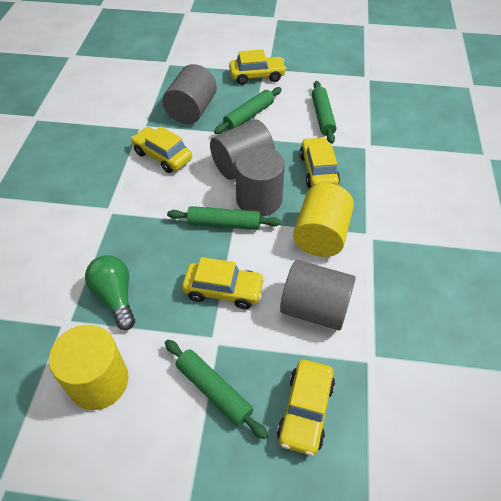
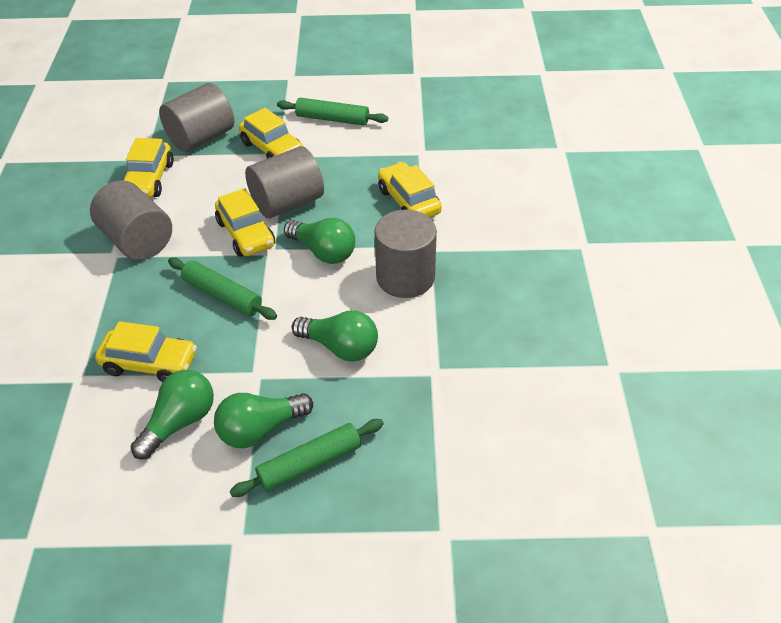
green light bulb: [85,255,135,330] = 1 -> [131,370,214,460] [214,393,313,448] [284,218,355,264] [291,310,378,362] = 4
green rolling pin: [165,340,268,439] [167,206,281,230] [214,87,282,134] [312,81,337,144] = 4 -> [168,258,277,320] [230,419,384,497] [277,98,388,126] = 3
yellow cylinder: [49,325,129,410] [293,183,354,257] = 2 -> none = 0

